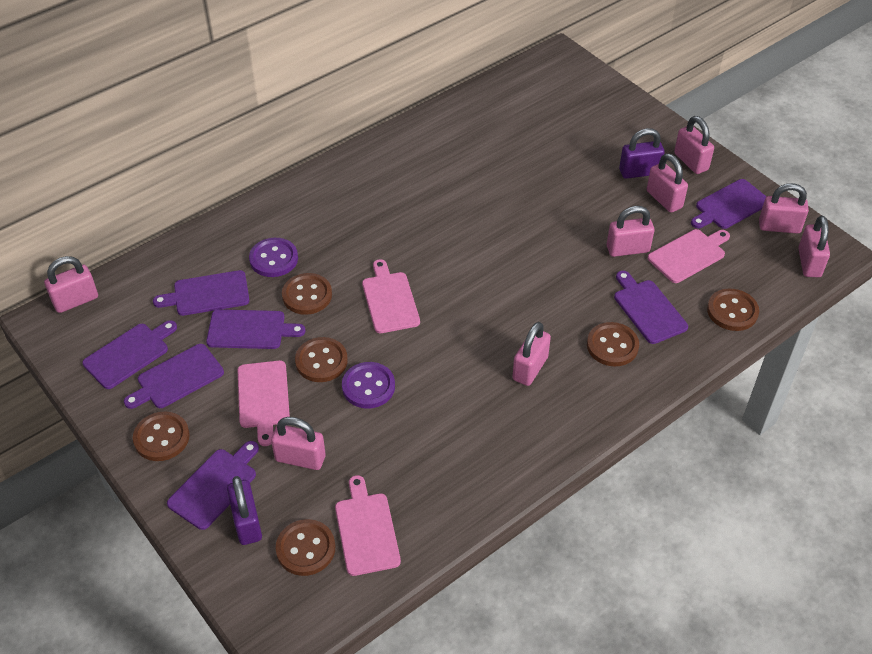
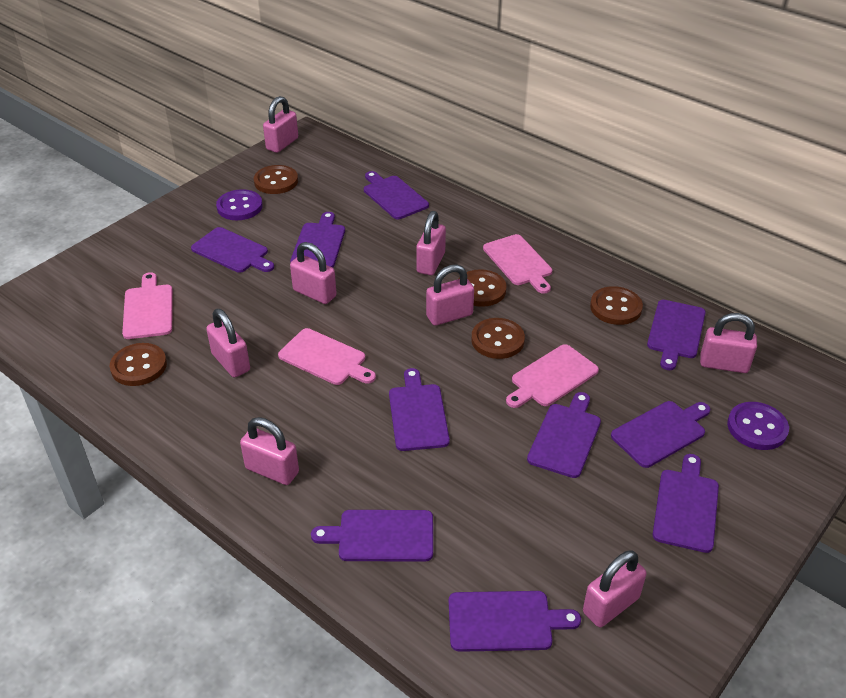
brown button: [133,412,190,461] [276,519,335,576] [282,273,332,315] [295,337,348,382] [587,322,639,366] [707,289,759,331] = 6 -> [109,343,167,386] [254,165,298,194] [458,269,507,307] [471,318,525,359] [590,286,643,325] = 5
purple cutting board: [82,320,177,389] [124,344,224,409] [153,270,249,316] [167,441,259,530] [206,309,306,349] [614,271,688,344] [691,179,767,229] = 7 -> [191,227,274,273] [290,212,345,268] [311,510,433,562] [364,171,429,219] [389,368,450,451] [449,591,581,652] [527,392,601,478] [611,401,711,468] [647,300,706,370] [653,454,719,553] = 10
purple padlock: [227,476,262,545] [619,128,665,179] = 2 -> none = 0

